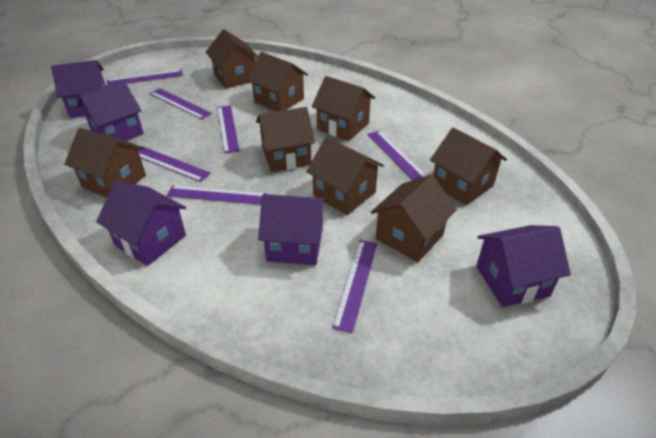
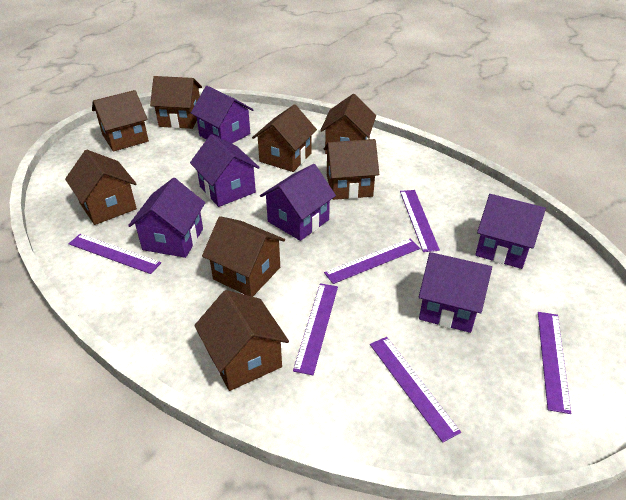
purple house: [51,60,106,118] [77,80,144,141] [96,182,186,266] [258,194,326,265] [476,225,571,307] = 5 -> [128,178,205,258] [190,134,260,207] [191,86,254,144] [260,164,336,241] [419,252,492,333] [475,194,546,269] = 6
purple ruler: [107,70,183,86] [138,146,211,182] [150,88,212,119] [167,185,267,205] [217,105,239,153] [332,240,377,333] [367,130,427,180] = 7 -> [69,234,161,274] [293,283,338,375] [324,239,420,284] [370,337,461,443] [400,190,440,252] [538,312,571,414] = 6

